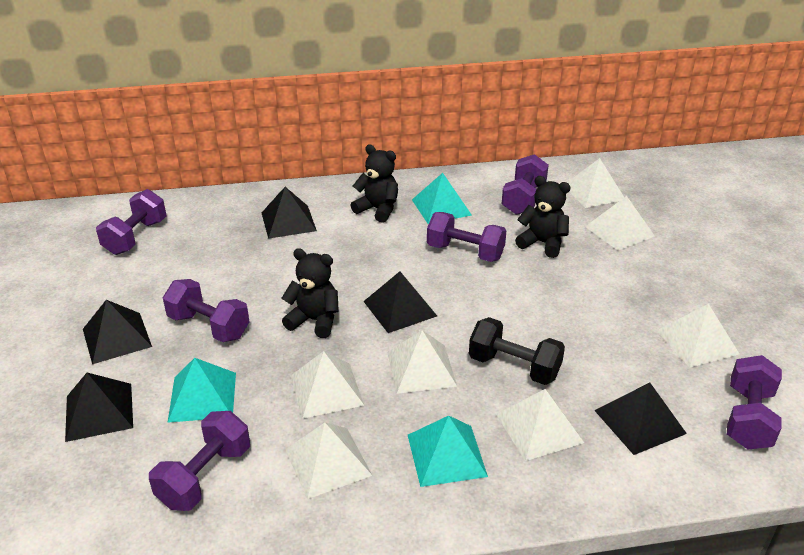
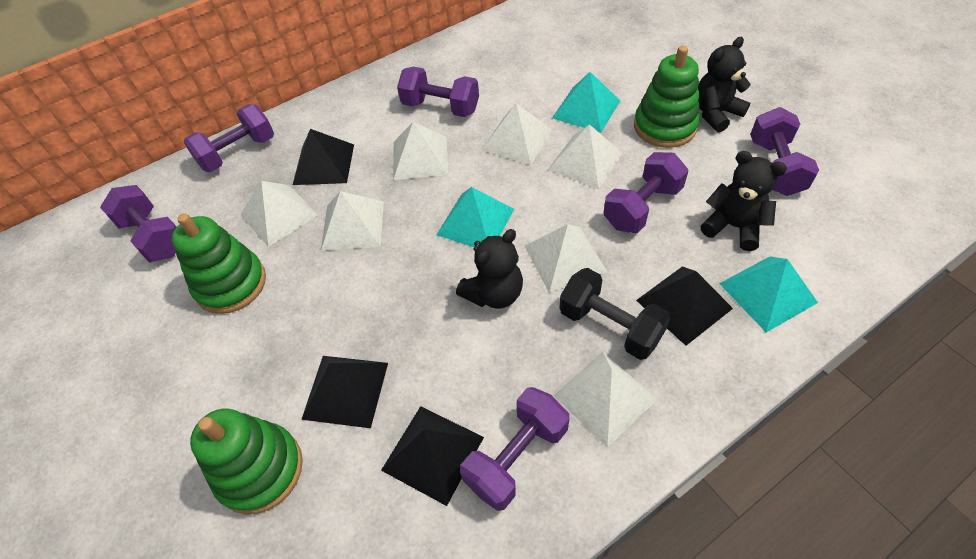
black pyramid: [65,373,133,442] [83,300,152,364] [262,187,317,239] [363,271,437,333] [594,383,687,455] = 5 -> [293,129,354,185] [301,356,388,428] [381,406,484,506] [636,266,733,346] = 4
green stacking toy: none = 0 -> [172,213,266,314] [190,409,303,515] [634,46,700,148] = 3

